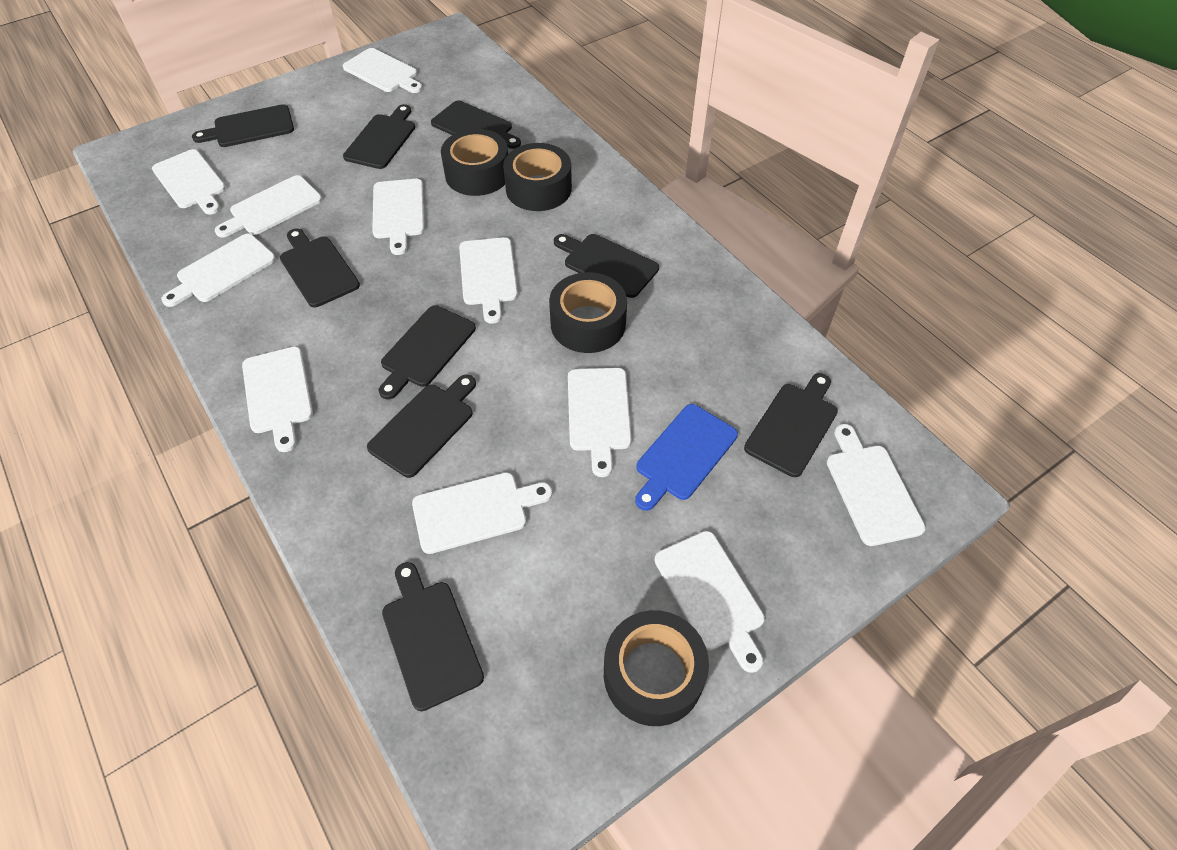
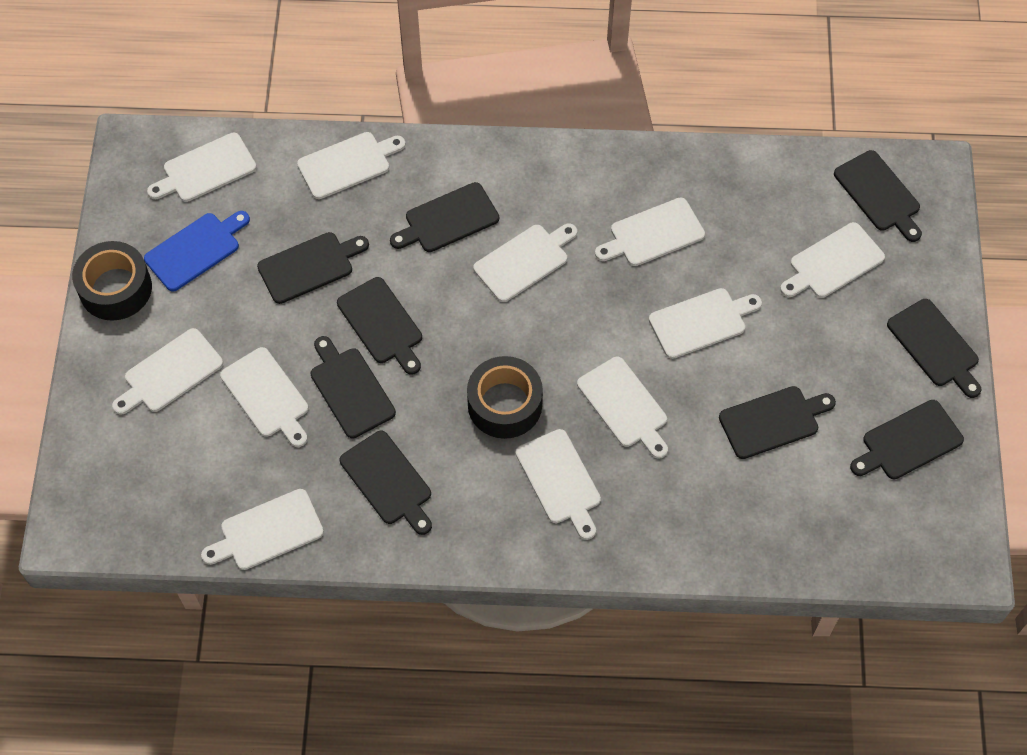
black tape: [441,129,508,196] [503,143,572,211] [549,272,627,353] [604,610,709,726] = 4 -> [72,241,152,321] [467,356,543,439] = 2

